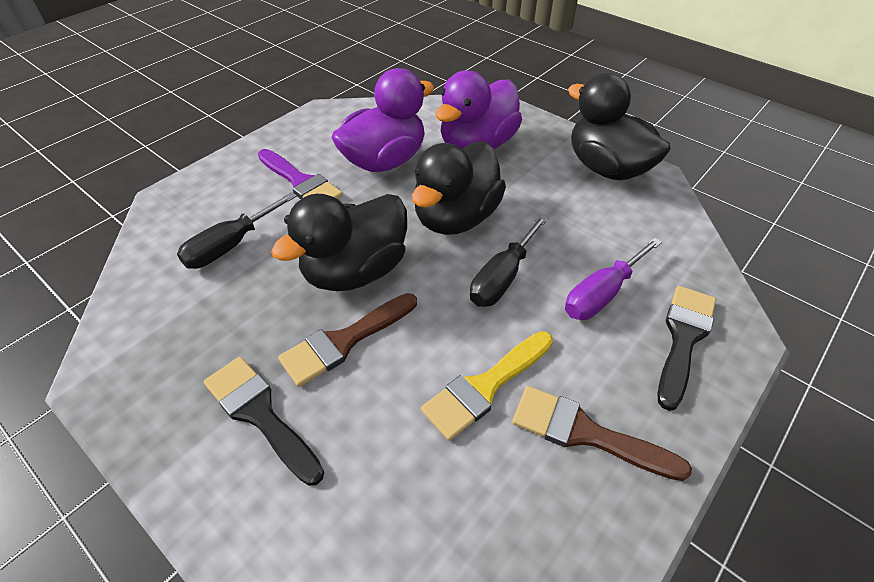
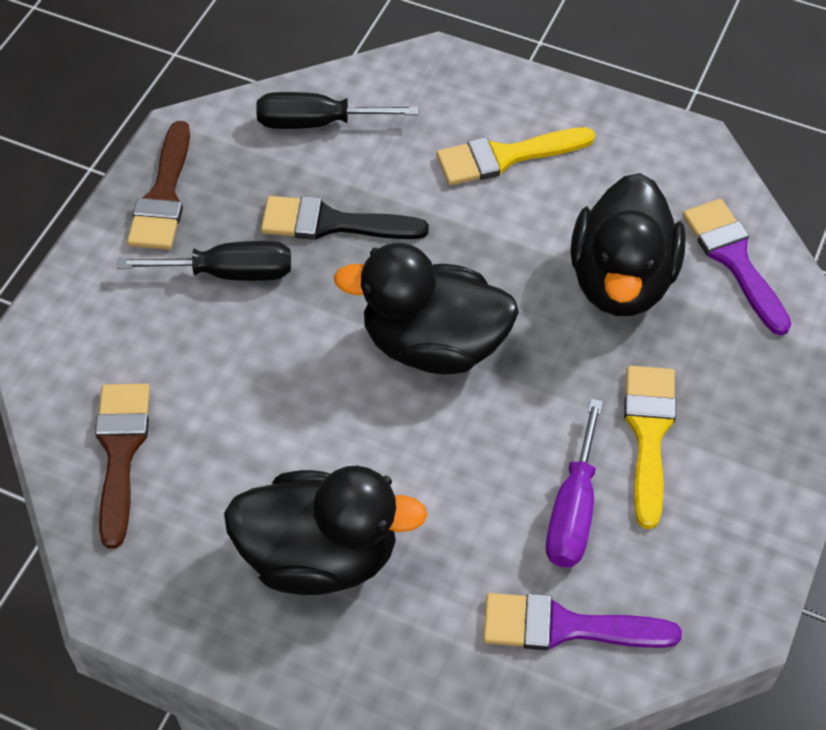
black brush: [204,357,324,486] [658,286,716,411] = 2 -> [261,196,429,240] = 1
purple brush: [258,149,343,199] = 1 -> [483,593,682,651] [683,199,791,335] = 2
purple duck: [331,68,434,172] [435,71,522,149] = 2 -> none = 0
yellow brush: [421,331,553,441] = 1 -> [437,127,595,185] [624,366,676,529] = 2

